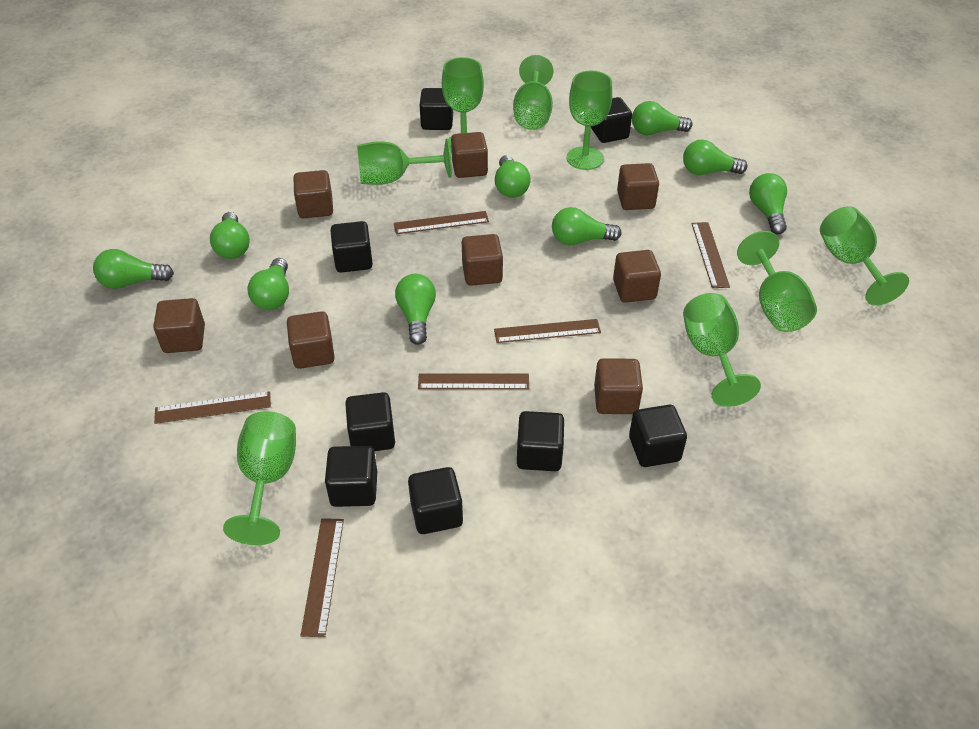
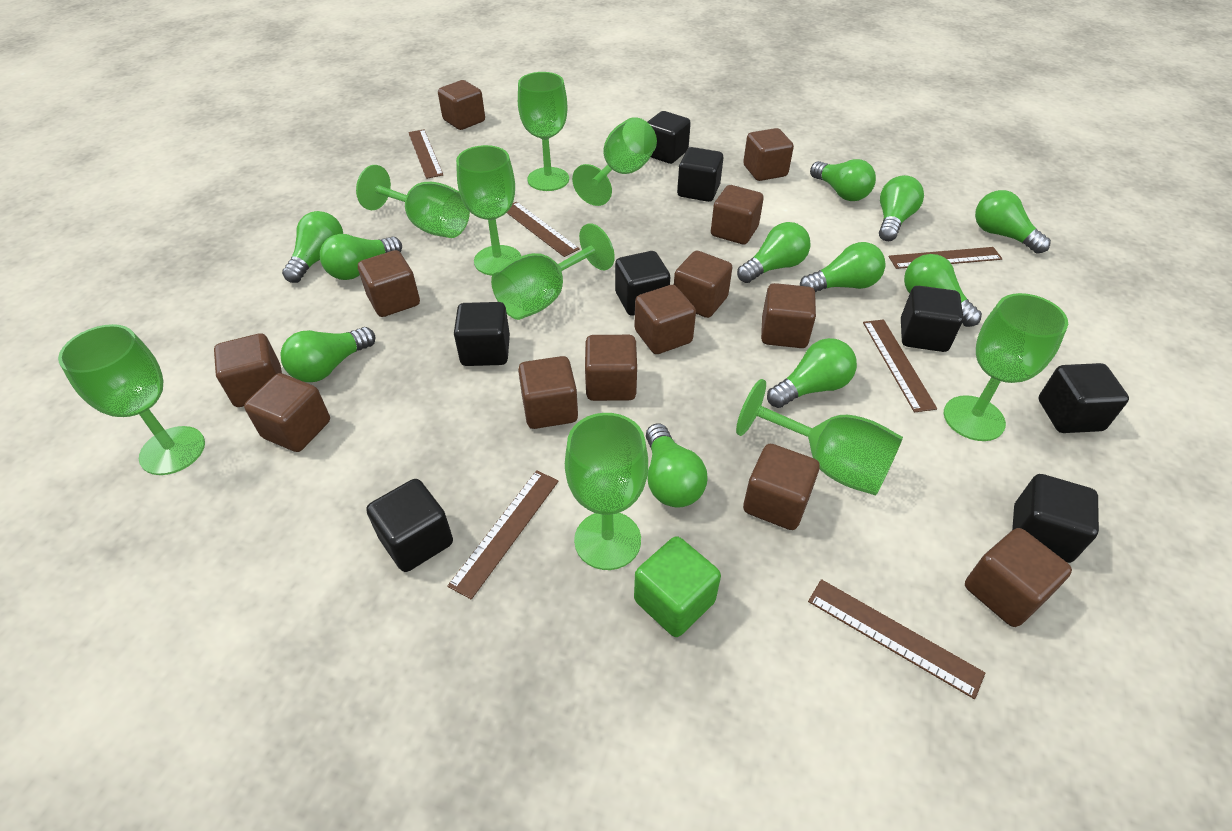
brown cube: [153,298,205,353] [287,311,335,369] [294,170,333,218] [451,132,488,178] [462,234,503,286] [594,358,643,414] [613,250,661,303] [617,163,659,210] = 8 -> [214,333,282,407] [244,373,330,452] [358,250,420,317] [438,80,485,130] [518,356,578,429] [585,335,637,401] [634,285,696,354] [674,251,732,318] [711,185,764,244] [743,128,794,181] [743,444,820,530] [761,283,816,348] [965,528,1072,627] = 13
green cube: none = 0 -> [634,536,721,637] = 1
green goblet: [223,411,296,545] [357,139,452,185] [442,57,484,153] [513,55,553,130] [567,71,612,170] [683,293,761,407] [737,231,817,332] [820,206,909,306] = 8 -> [58,324,205,475] [356,165,470,238] [456,145,521,276] [491,223,615,320] [518,72,569,191] [565,413,648,570] [572,117,657,206] [736,379,903,496] [944,293,1068,441] = 9
green light bulb: [93,249,174,289] [210,212,250,259] [248,258,289,310] [395,274,436,345] [495,155,531,198] [552,207,621,246] [632,101,693,135] [683,140,747,175] [749,173,787,235] = 9 -> [280,327,376,382] [282,211,343,283] [320,234,402,280] [646,423,707,508] [737,222,811,283] [767,338,857,408] [800,242,885,293] [810,159,876,201] [879,175,924,241] [904,254,982,327] [975,190,1051,254] = 11

